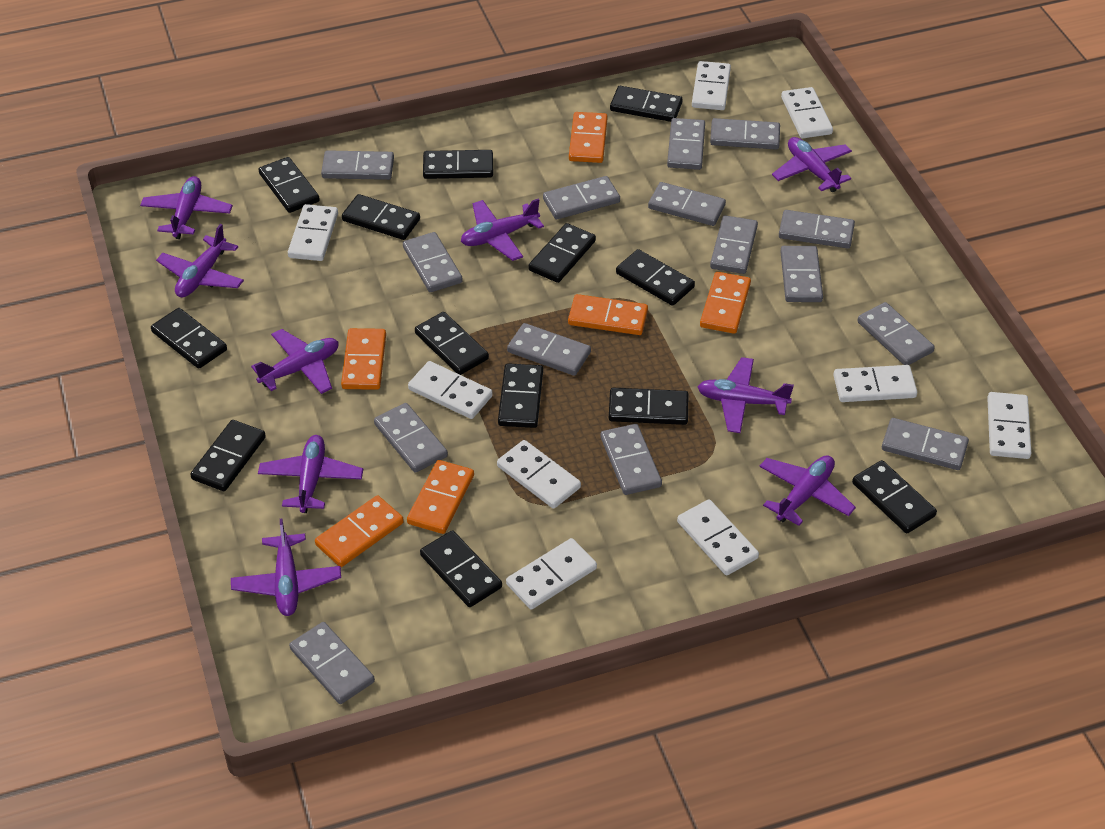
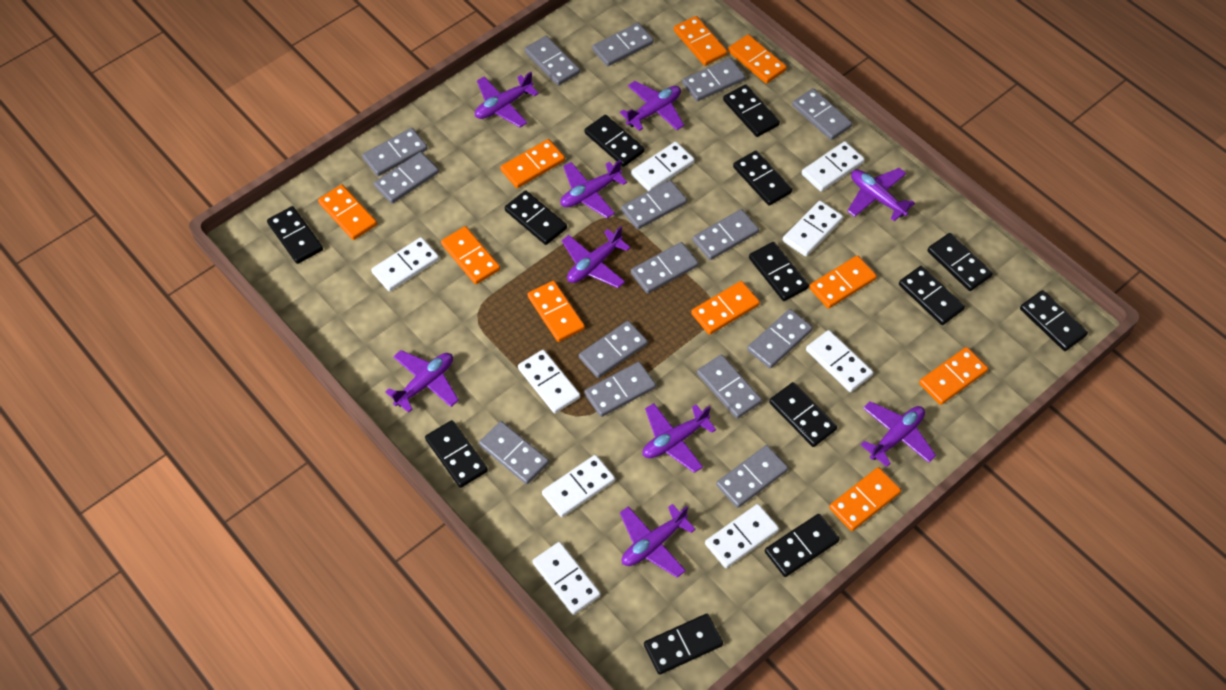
orange domino: [315,495,404,567] [341,328,386,390] [407,460,474,534] [568,294,648,335] [569,112,607,163] [700,272,751,334] = 6 -> [318,185,377,240] [441,226,500,284] [500,139,565,188] [528,281,585,342] [674,16,727,66] [691,281,760,335] [728,34,787,84] [809,255,877,308] [829,467,901,531] [919,347,988,405] = 10

